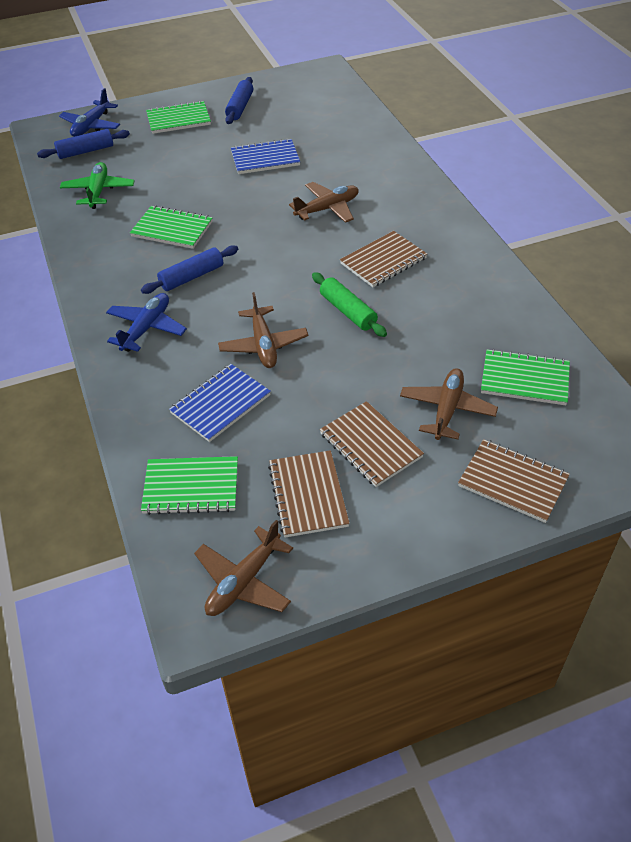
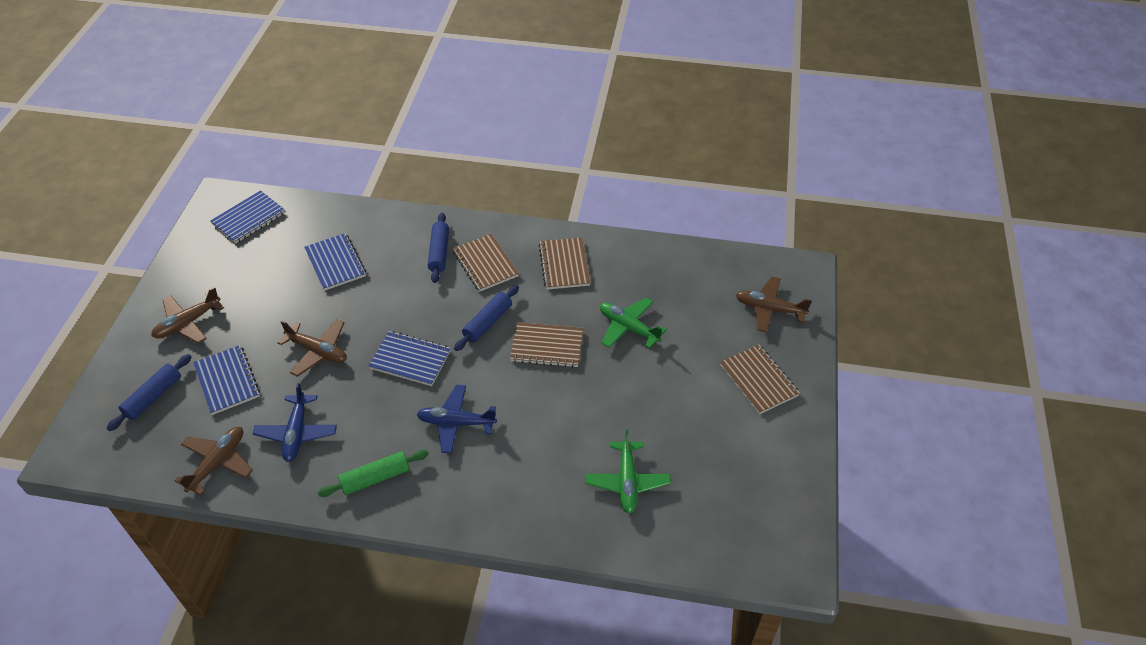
blue notebook: [169,364,271,442] [231,138,300,174] = 2 -> [193,345,260,415] [210,190,286,244] [304,233,366,291] [368,331,451,386] = 4
green notebook: [130,205,213,249] [141,456,238,515] [146,100,211,134] [481,349,570,405] = 4 -> none = 0
green plane: [60,162,135,209] = 1 -> [585,429,671,514] [600,297,667,348] = 2

